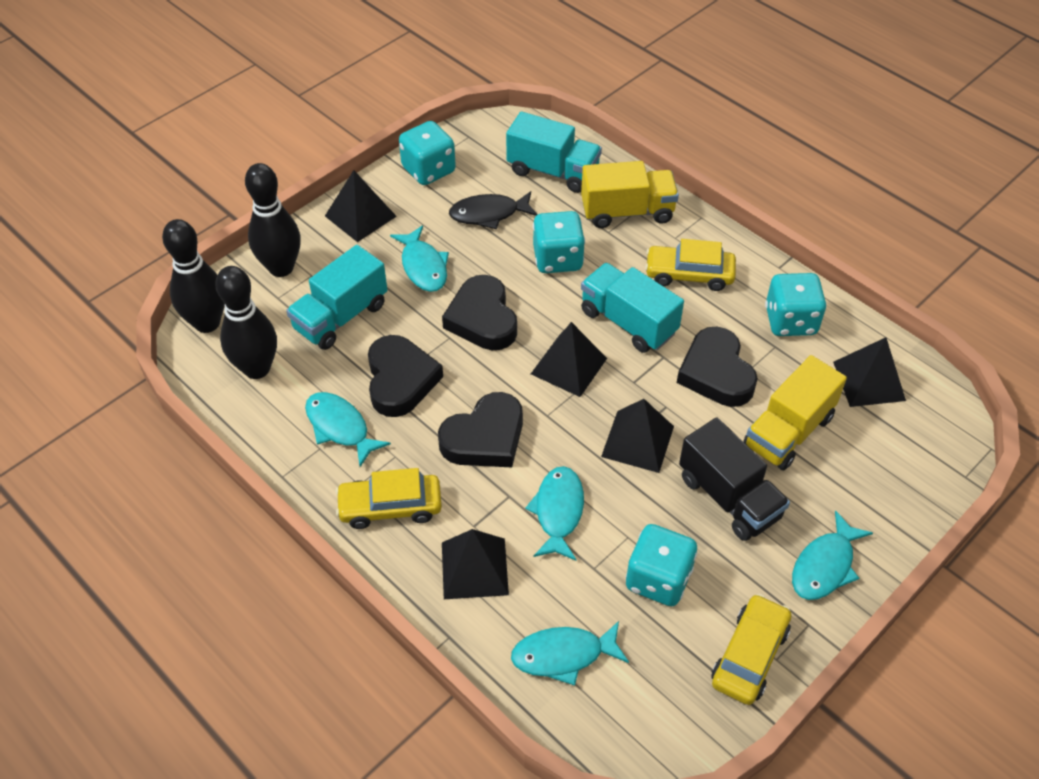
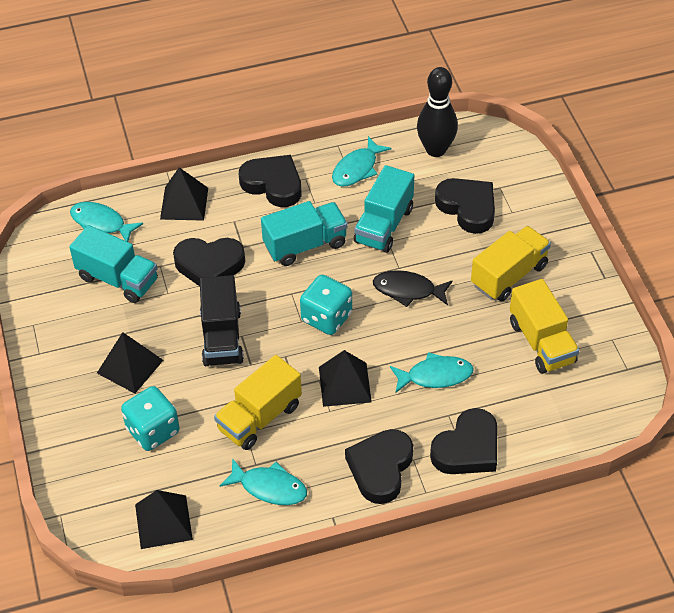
black bowling pin: [162,219,225,333] [215,266,277,379] [245,163,301,277] = 3 -> [417,67,458,157] = 1
black heart: [368,335,443,417] [438,392,523,467] [442,275,517,350] [677,327,758,407] = 4 -> [173,238,245,286] [239,155,302,207] [345,429,413,504] [430,408,497,474] [435,178,495,234] = 5
black pyramid: [325,170,397,242] [442,529,509,599] [531,322,607,397] [601,399,674,473] [833,337,906,407] = 5 -> [97,332,163,394] [135,490,193,549] [160,167,208,221] [319,350,372,407] = 4
turquoise dice: [399,121,456,185] [533,211,585,273] [626,524,697,606] [765,273,827,336] = 4 -> [121,386,180,451] [300,275,352,335] = 2
turquoise fish: [305,392,391,467] [390,225,449,292] [511,621,629,685] [525,466,584,561] [792,510,873,600] = 5 -> [70,202,143,242] [219,458,307,505] [332,136,392,187] [390,352,474,393] = 4
yellow car: [335,468,442,529] [645,239,736,291] [711,594,791,705] = 3 -> none = 0
yellow truck: [581,161,679,228] [743,355,847,470] = 2 -> [214,355,302,450] [471,226,551,301] [510,279,579,374] = 3

